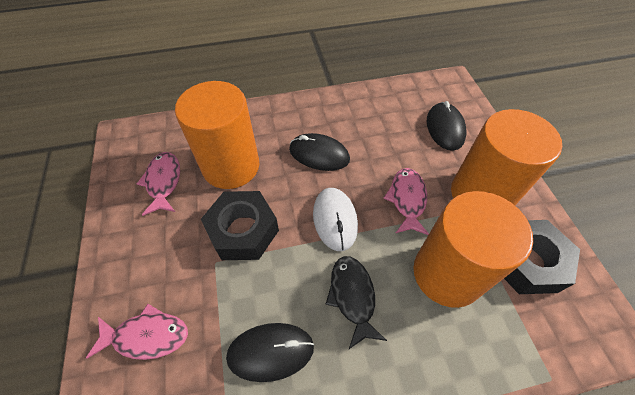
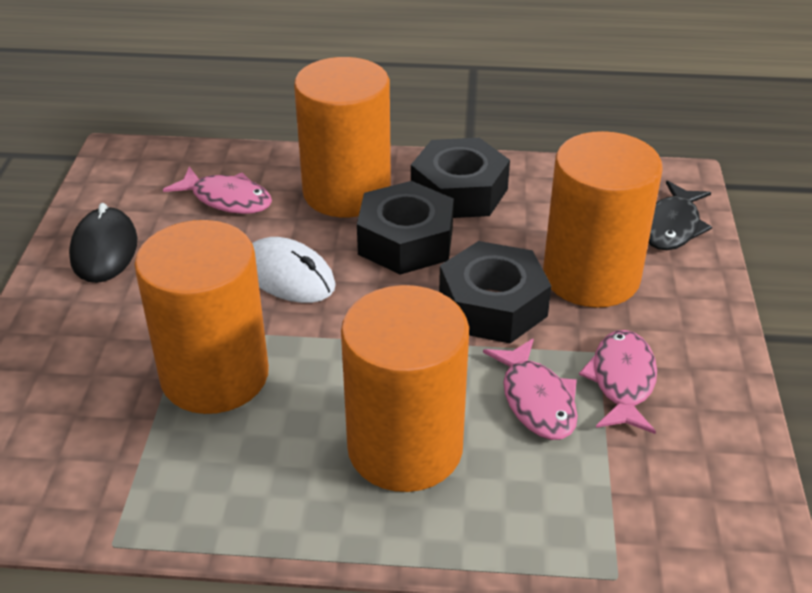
black mouse: [226,323,314,382] [289,133,350,171] [427,101,466,151] = 3 -> [69,203,137,283] = 1
black nut: [201,191,279,260] [504,220,580,294] = 2 -> [357,181,454,275] [411,138,510,218] [439,241,551,343] = 3
orange cylinder: [175,81,259,189] [413,191,533,308] [451,109,562,205] = 3 -> [134,220,269,414] [294,57,391,217] [341,285,469,492] [543,131,663,308] = 4

